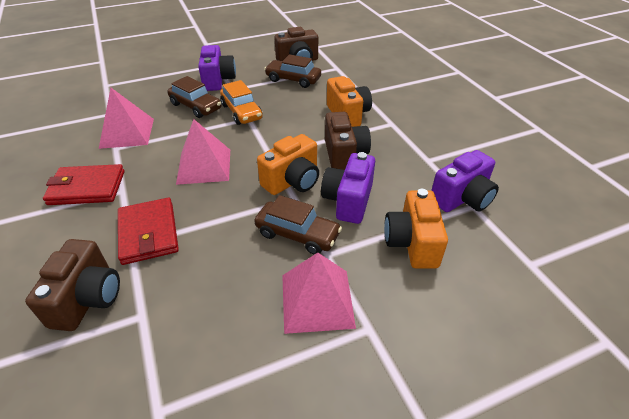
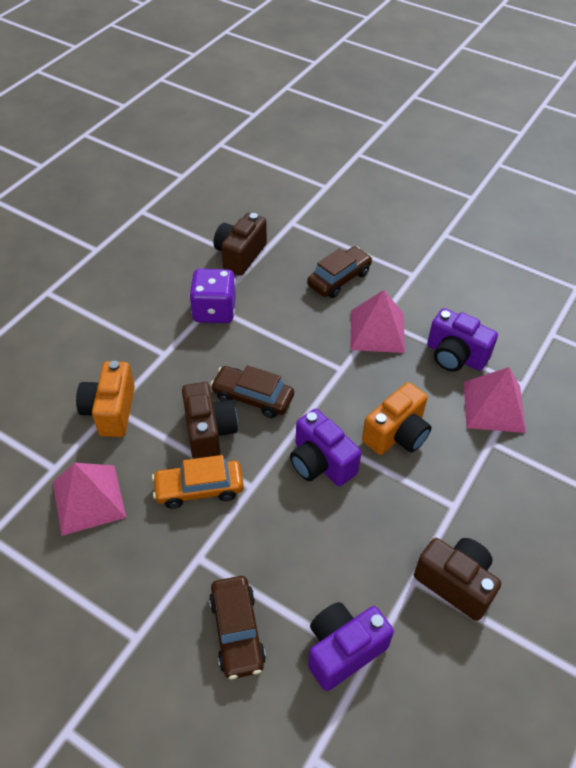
orange camera: [257,134,319,195] [327,76,372,127] [384,189,448,269] = 3 -> [76,361,135,437] [362,382,432,455] = 2
purple dice: none = 0 -> [189,269,236,323] = 1
red wallet: [43,164,125,205] [118,198,179,265] = 2 -> none = 0

